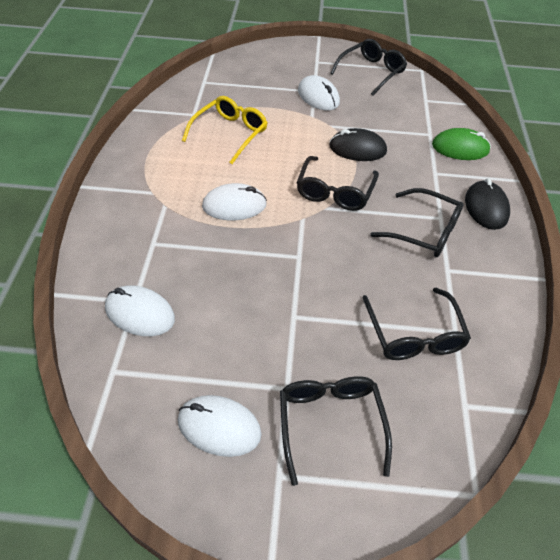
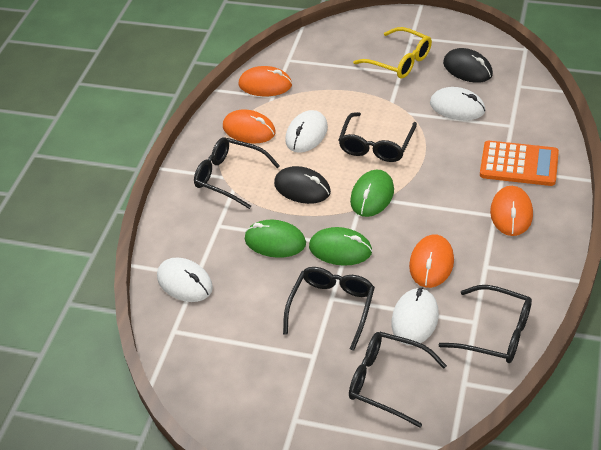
green mouse: [432,128,491,160] = 1 -> [245,220,306,258] [309,227,372,266] [350,170,394,217] = 3
orange calculator: none = 0 -> [480,141,559,186] = 1
orange mouse: none = 0 -> [223,109,276,144] [239,66,292,96] [409,235,454,288] [490,186,533,236] = 4

